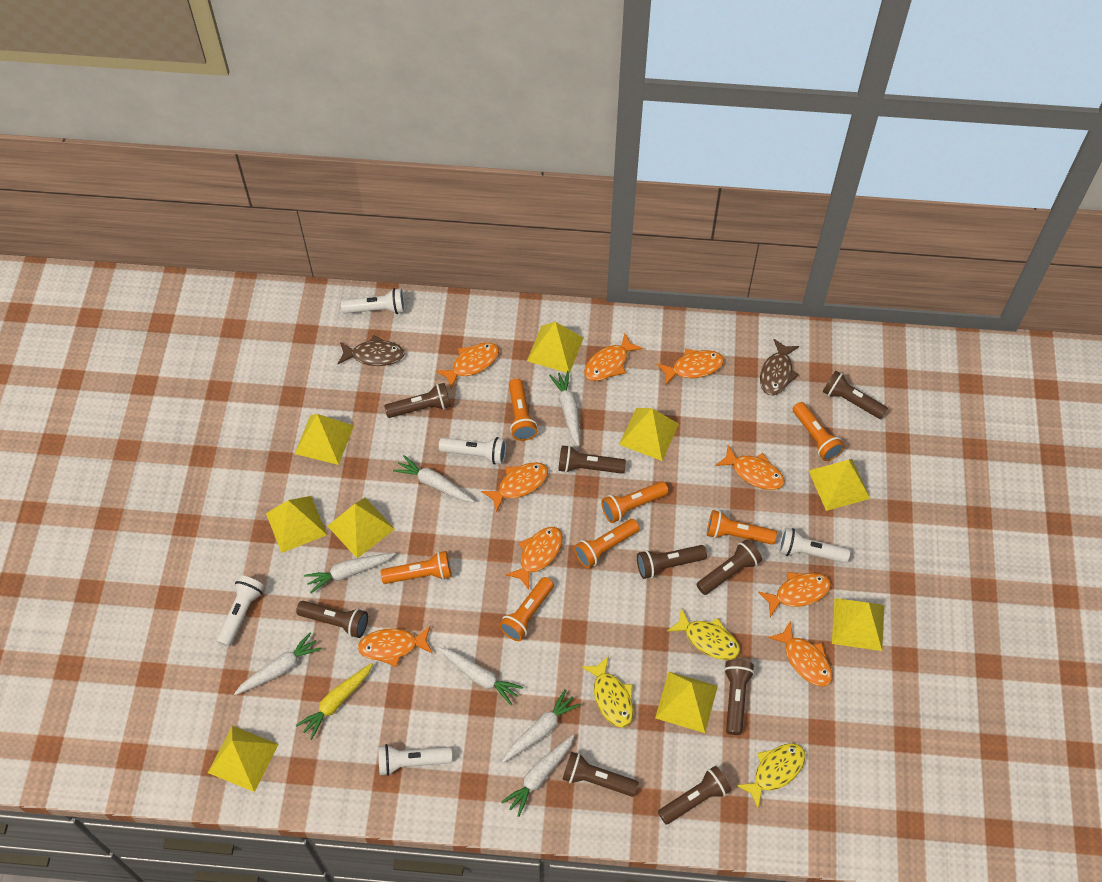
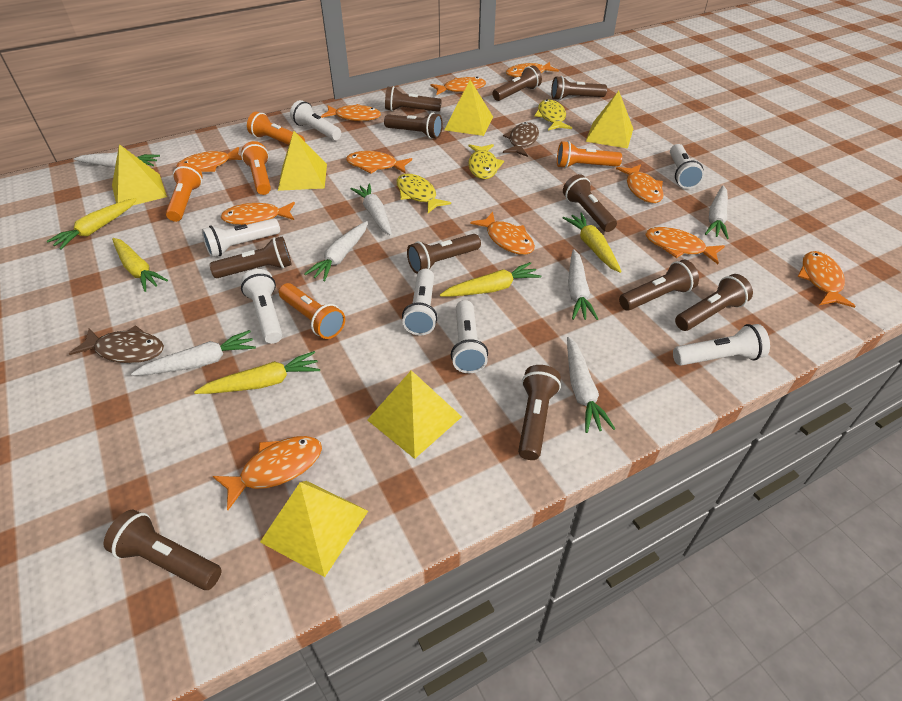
brown flashlight: [296,601,368,638] [384,383,451,418] [558,445,626,474] [562,752,639,797] [637,545,707,579] [658,766,731,824] [696,539,762,595] [724,660,754,735] [823,371,888,419] = 9 -> [103,510,222,590] [210,236,292,278] [384,113,443,139] [385,86,441,112] [407,234,481,274] [492,65,542,101] [518,365,561,460] [551,76,607,100] [563,174,617,232] [619,260,699,311] [675,274,753,331] = 11
orange fish: [358,626,433,667] [436,342,499,389] [481,462,548,513] [505,527,563,590] [584,333,643,381] [657,349,724,386] [715,445,785,490] [758,572,831,617] [768,620,833,687] = 9 -> [176,147,242,172] [213,436,322,510] [221,202,295,225] [321,104,381,121] [346,151,412,174] [431,77,486,95] [470,212,535,255] [506,62,559,77] [616,164,664,203] [646,227,725,264] [797,251,855,308] = 11
orange flashlight: [381,551,452,584] [499,577,554,641] [509,379,537,441] [574,519,640,568] [601,481,669,523] [707,510,777,545] [793,402,845,461] = 7 -> [166,163,203,222] [241,141,271,195] [247,112,305,145] [279,283,345,339] [557,141,622,169] = 5
white flashlight: [217,575,265,647] [341,288,405,314] [378,744,452,776] [439,437,506,465] [779,528,850,563] = 5 -> [202,218,280,257] [241,269,282,344] [290,100,341,140] [402,269,438,336] [451,300,488,373] [670,144,704,189] [673,324,770,366] = 7
yellow carrot: [296,663,373,740] = 1 -> [47,198,137,250] [112,238,168,292] [194,351,320,394] [440,262,541,297] [563,213,622,273] = 5
yellow pyramid: [208,726,278,792] [266,496,327,553] [295,414,354,465] [328,498,395,558] [527,322,583,374] [619,408,679,461] [655,671,718,733] [809,459,870,511] [832,598,884,651] = 9 -> [112,144,167,206] [260,481,368,577] [278,131,327,191] [367,370,462,459] [444,80,493,136] [585,91,633,149] = 6

